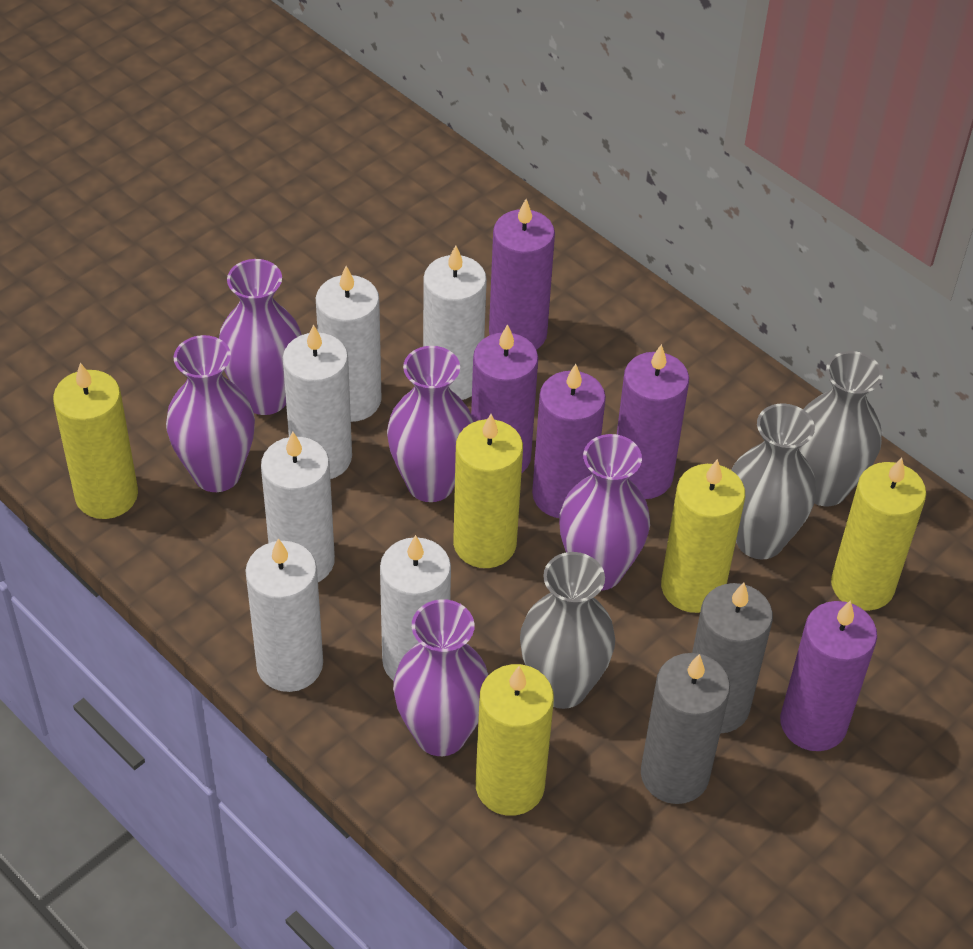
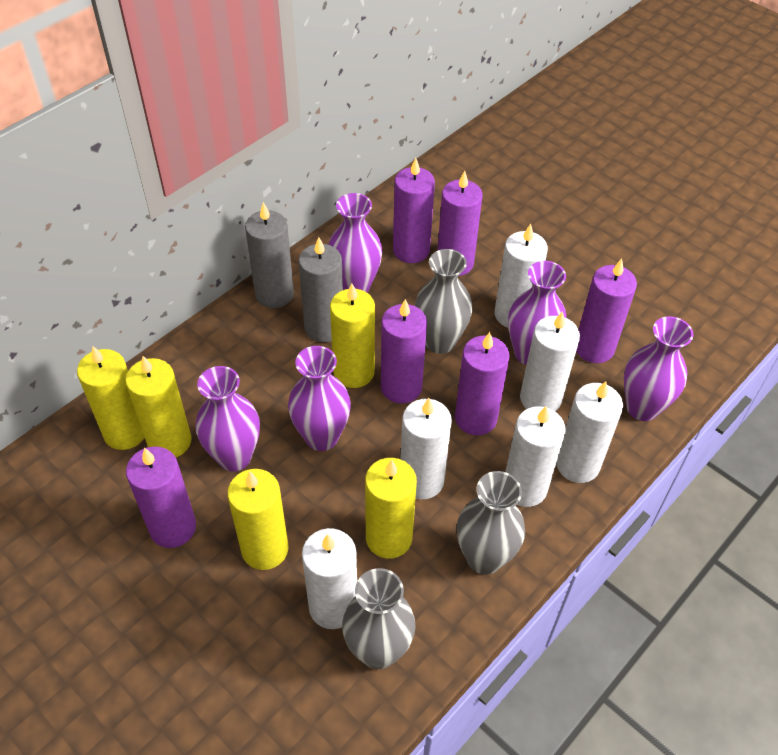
purple candle: [471,324,538,474] [489,199,555,350] [532,364,606,518] [617,344,689,499] [780,600,877,751] = 5 -> [126,446,196,548] [381,299,427,404] [393,158,435,263] [437,171,483,276] [455,332,510,436] [576,259,637,363] = 6

